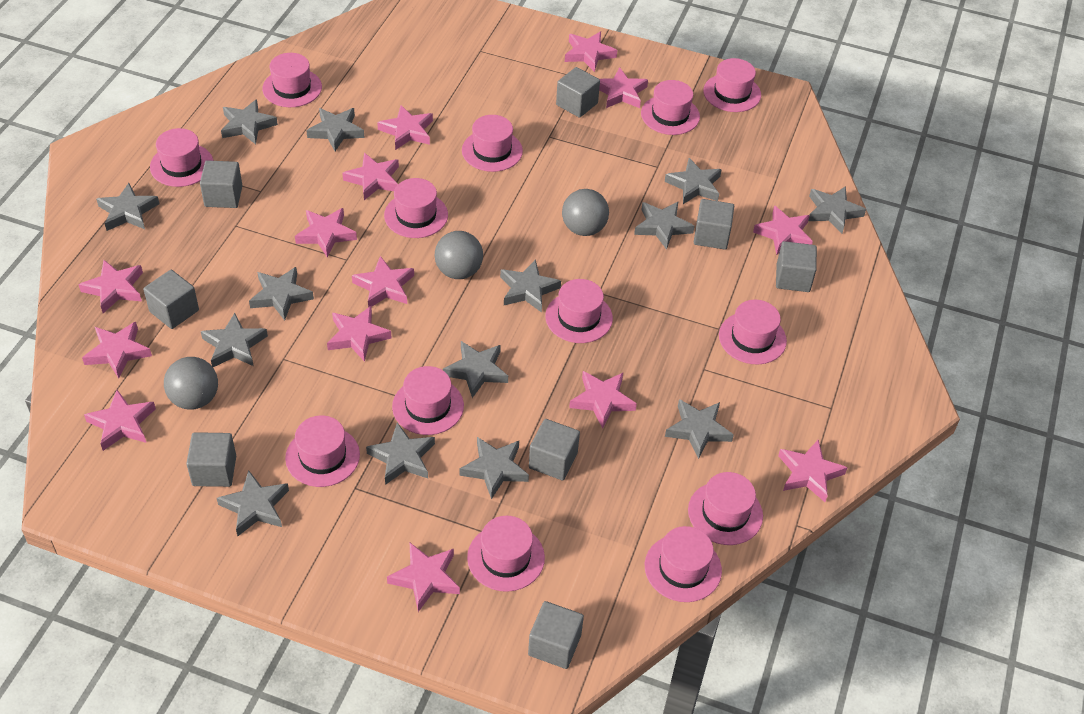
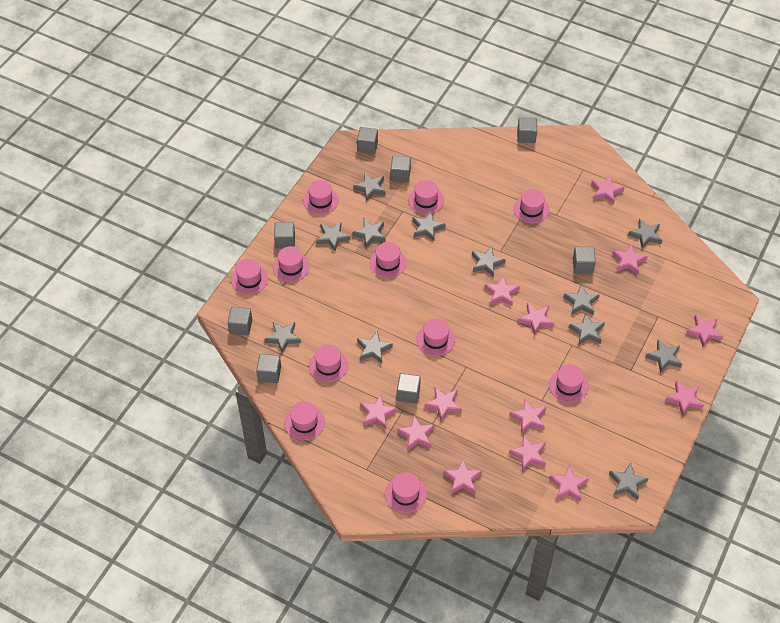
grey ball: [164,357,218,410] [435,231,483,279] [562,189,609,236] = 3 -> none = 0
grey star: [96,183,159,231] [201,313,268,367] [217,470,289,536] [221,99,278,144] [249,267,314,320] [306,108,364,151] [366,423,435,485] [443,341,508,398] [459,437,529,500] [500,259,561,313] [634,201,694,250] [665,158,722,204] [665,399,734,459] [808,186,866,234] = 14 -> [264,322,301,353] [316,222,350,251] [352,219,386,248] [353,173,386,201] [357,331,393,363] [412,212,445,241] [472,247,506,277] [564,284,600,315] [569,313,605,344] [609,463,649,500] [628,219,662,248] [645,339,682,373] = 12
pink hat: [150,128,213,187] [262,53,322,107] [285,416,360,487] [384,178,448,238] [392,366,464,435] [462,115,523,172] [467,516,545,592] [545,279,613,343] [641,80,700,135] [645,526,722,602] [688,472,763,545] [703,58,761,112] [719,300,787,365] = 13 -> [231,259,268,295] [273,246,310,282] [284,401,325,440] [303,180,339,214] [309,345,348,382] [369,242,407,278] [385,472,427,513] [408,180,444,214] [416,318,455,356] [513,189,550,223] [549,364,589,403] = 11
pink star: [78,260,143,313] [82,322,152,378] [84,390,156,451] [295,208,357,257] [327,306,392,362] [342,153,399,200] [352,256,414,307] [377,105,433,150] [387,543,460,612] [565,31,617,72] [569,371,637,429] [599,67,648,108] [753,205,813,255] [778,440,848,502] = 14 -> [360,395,397,429] [397,416,435,450] [424,387,462,421] [443,458,482,494] [484,275,520,306] [509,399,547,434] [509,435,546,471] [518,303,554,335] [549,465,589,502] [591,175,624,204] [612,244,648,274] [665,381,704,416] [686,314,723,347] = 13

